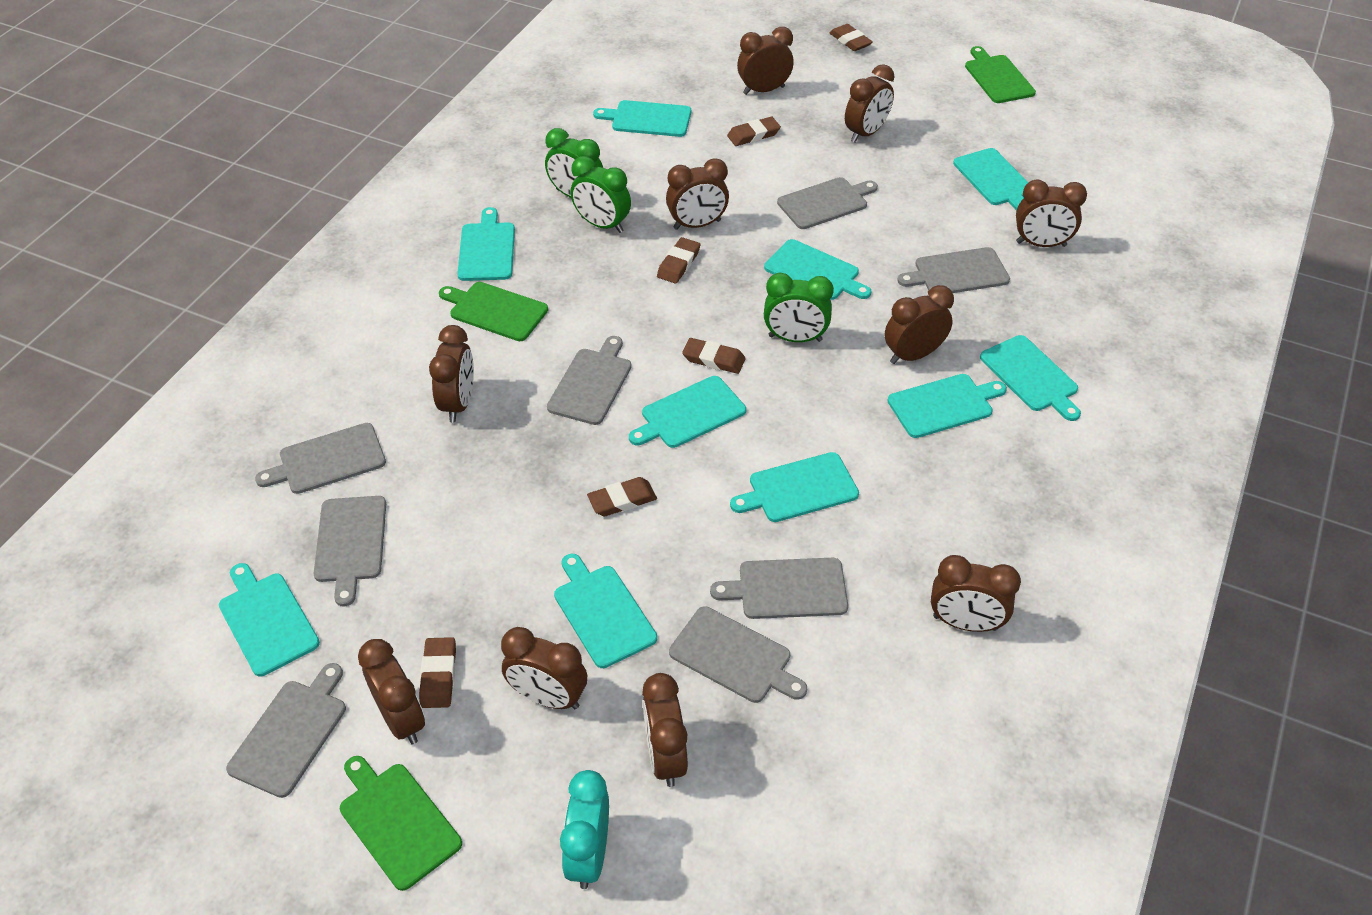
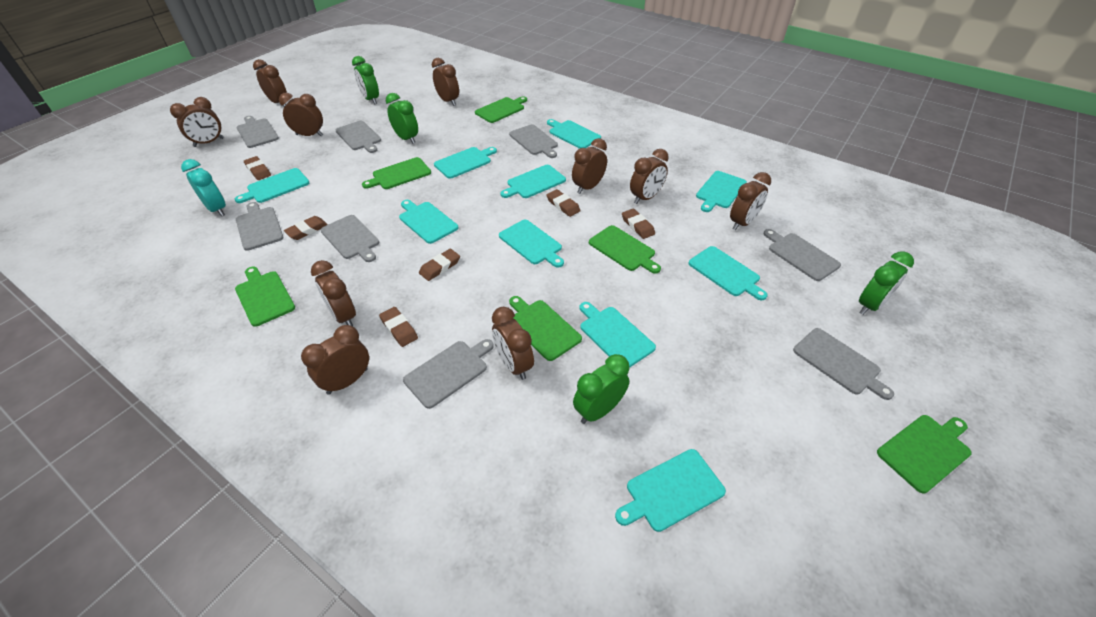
green clock: [545,128,603,198] [570,156,631,233] [764,273,834,342] = 3 -> [352,56,379,104] [386,93,418,144] [573,354,630,424] [859,251,914,315] = 4
green cutting board: [340,756,462,891] [439,282,548,341] [965,46,1036,103] = 3 -> [235,267,295,327] [362,157,431,189] [475,96,527,123] [509,296,582,361] [589,225,661,274] [877,415,972,493] = 6

